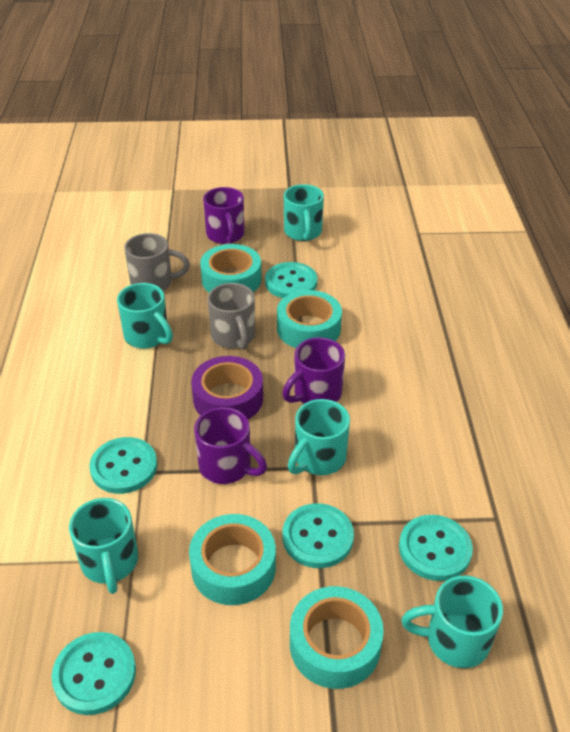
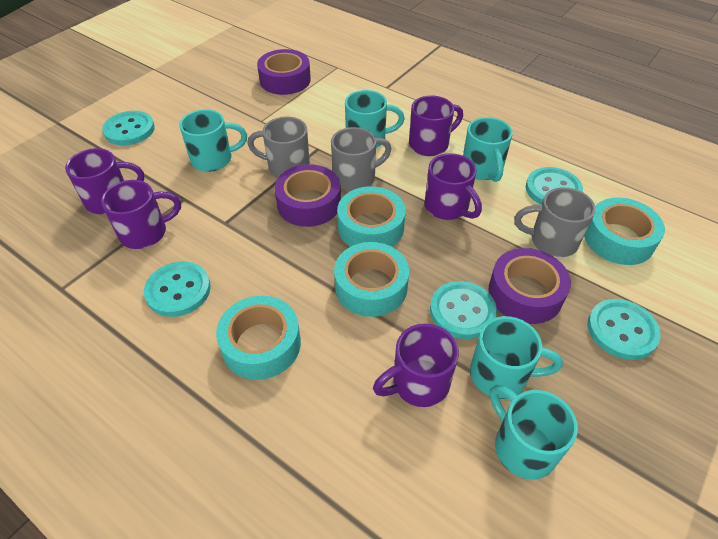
grey mug: [124,233,190,291] [208,283,255,350] = 2 -> [247,117,310,177] [331,127,391,191] [514,187,595,257] = 3
purple mug: [194,407,267,484] [203,187,245,244] [282,337,345,404] = 3 -> [65,148,144,214] [101,180,181,249] [373,324,459,407] [409,96,463,156] [424,153,482,220] = 5
purple tape: [191,356,263,419] = 1 -> [257,49,311,95] [275,164,341,227] [488,248,571,324] = 3

